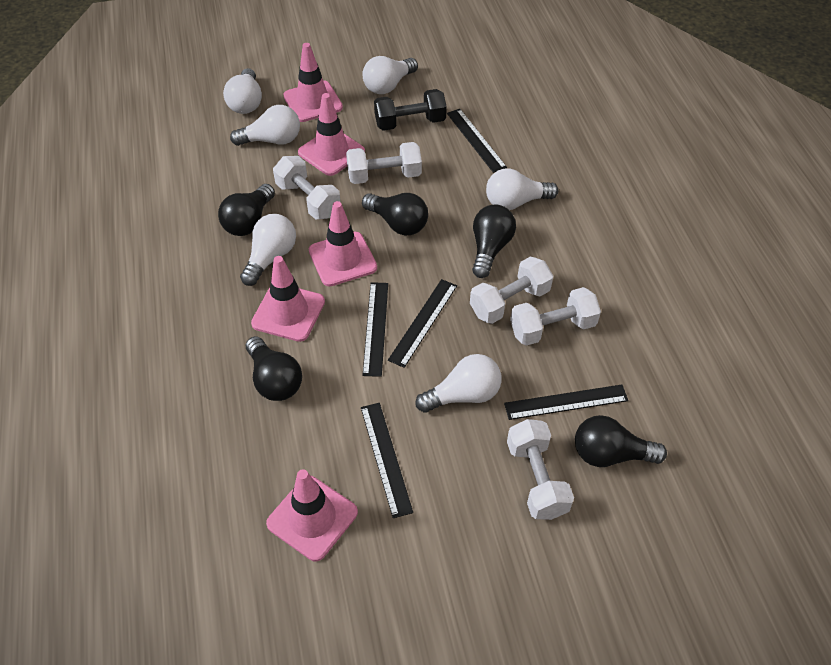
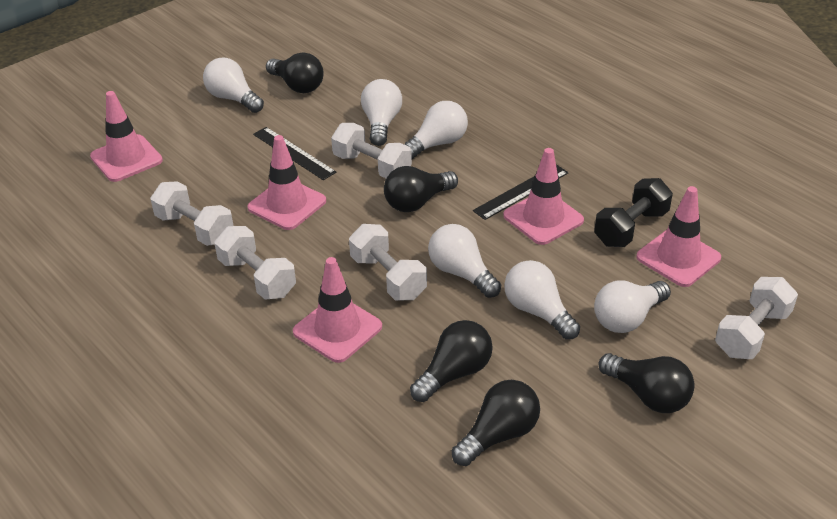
black ruler: [361,403,413,518] [362,282,388,377] [388,279,457,368] [447,109,507,173] [504,384,628,420] = 5 -> [253,127,336,180] [473,164,569,220] = 2

